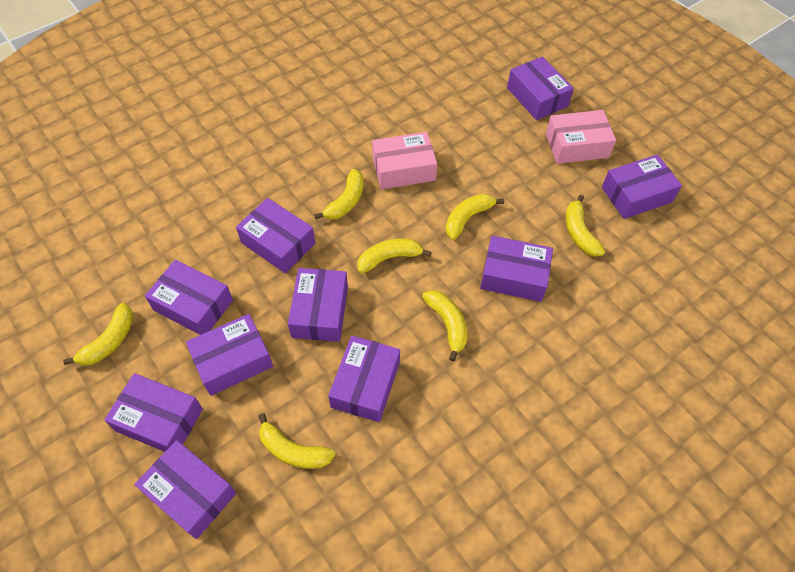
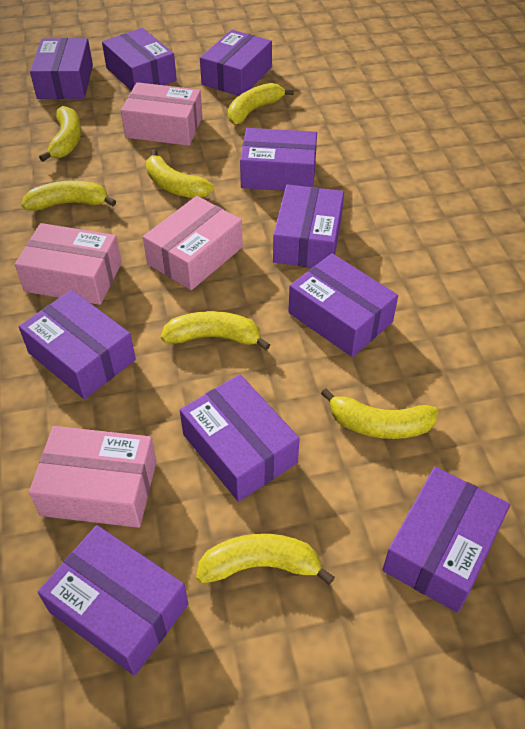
pink box: [372,132,437,189] [546,110,616,164] = 2 -> [15,223,122,305] [29,426,157,528] [121,82,203,146] [143,196,243,290] = 4

